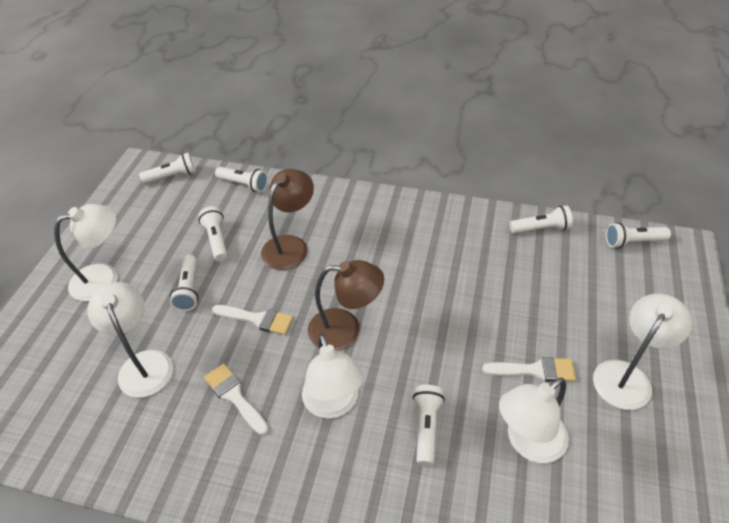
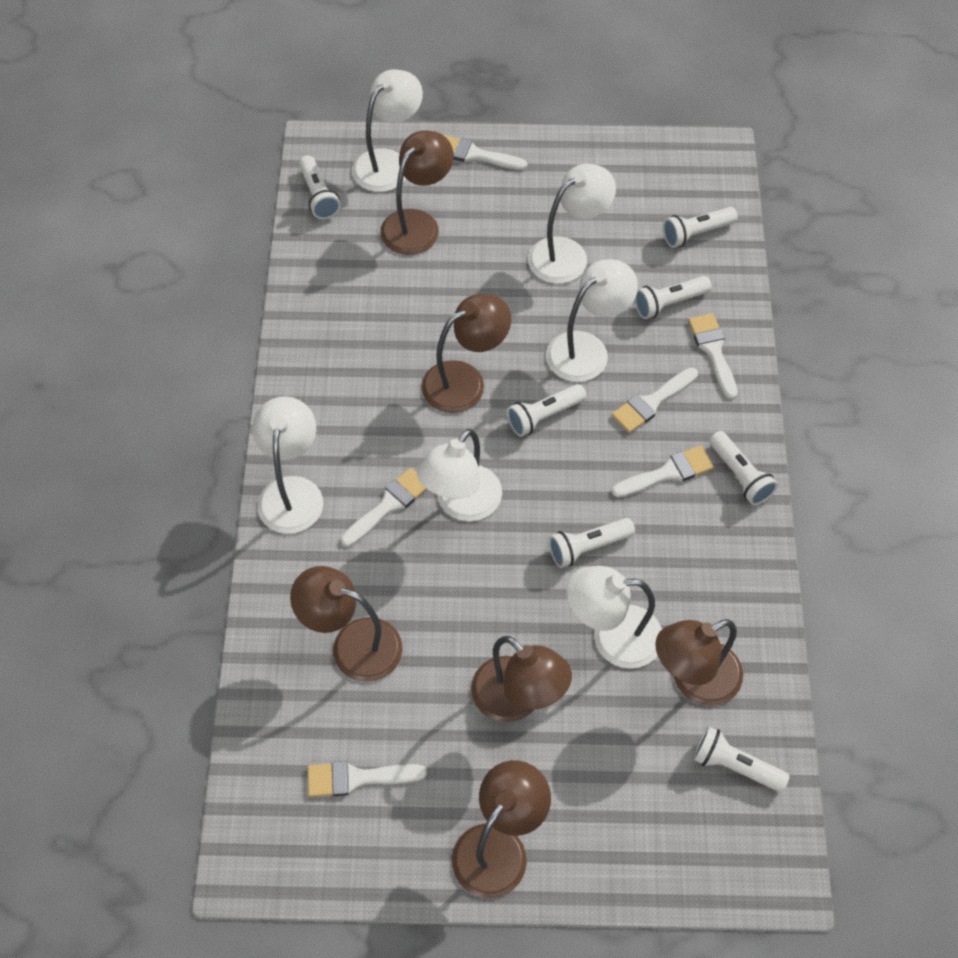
brown lamp: [261,169,314,270] [308,260,384,351] = 2 -> [290,566,402,682] [381,130,454,255] [422,294,511,413] [452,760,551,898] [471,636,572,722] [655,619,743,706] = 6
white brush: [204,363,269,435] [212,305,293,335] [482,357,576,382] = 3 -> [308,761,427,797] [341,468,426,547] [443,135,527,170] [612,368,698,433] [612,445,714,498] [688,313,738,399] = 6
white lamp: [54,204,118,301] [87,282,173,398] [302,334,363,418] [499,377,569,463] [593,293,692,410] = 5 -> [252,396,323,534] [352,69,423,192] [417,429,502,521] [528,164,616,284] [546,259,638,382] [567,566,662,669] = 6

